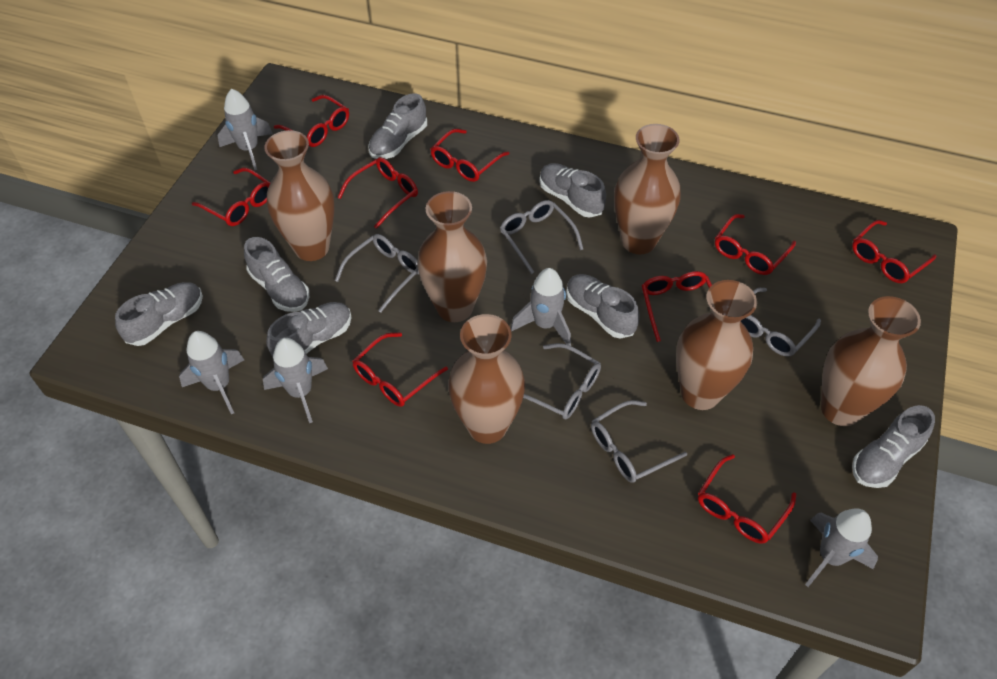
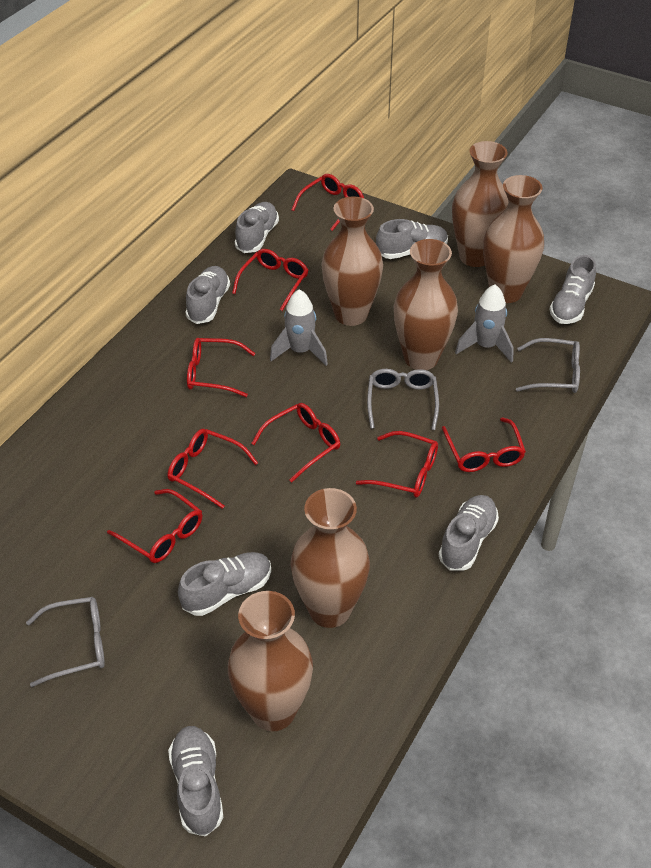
grey glasses: [335,234,419,313] [500,200,583,274] [523,343,601,419] [591,400,687,483] [741,288,821,356] = 5 -> [26,597,105,687] [367,369,439,430] [516,338,580,393] = 3
grey rocket: [179,331,244,414] [218,89,273,170] [263,338,328,423] [511,268,571,346] [805,508,878,587] = 5 -> [270,289,328,366] [455,285,514,363] = 2
red glasses: [192,167,270,226] [274,95,349,147] [337,157,418,229] [353,332,448,407] [430,129,509,182] [642,271,712,342] [698,454,796,544] [715,214,796,275] [852,220,936,283] = 9 -> [107,489,202,563] [168,429,258,509] [187,338,255,397] [232,249,309,311] [251,403,340,482] [292,174,364,231] [356,431,438,498] [442,417,526,472] = 8

